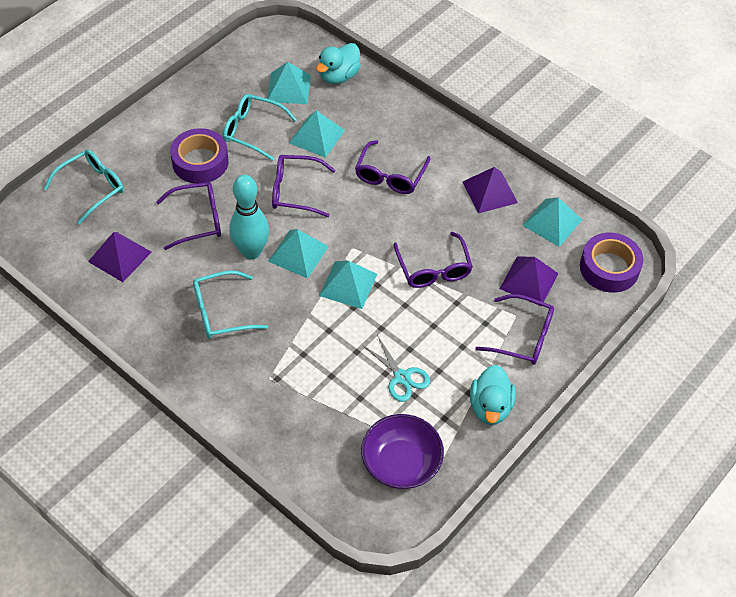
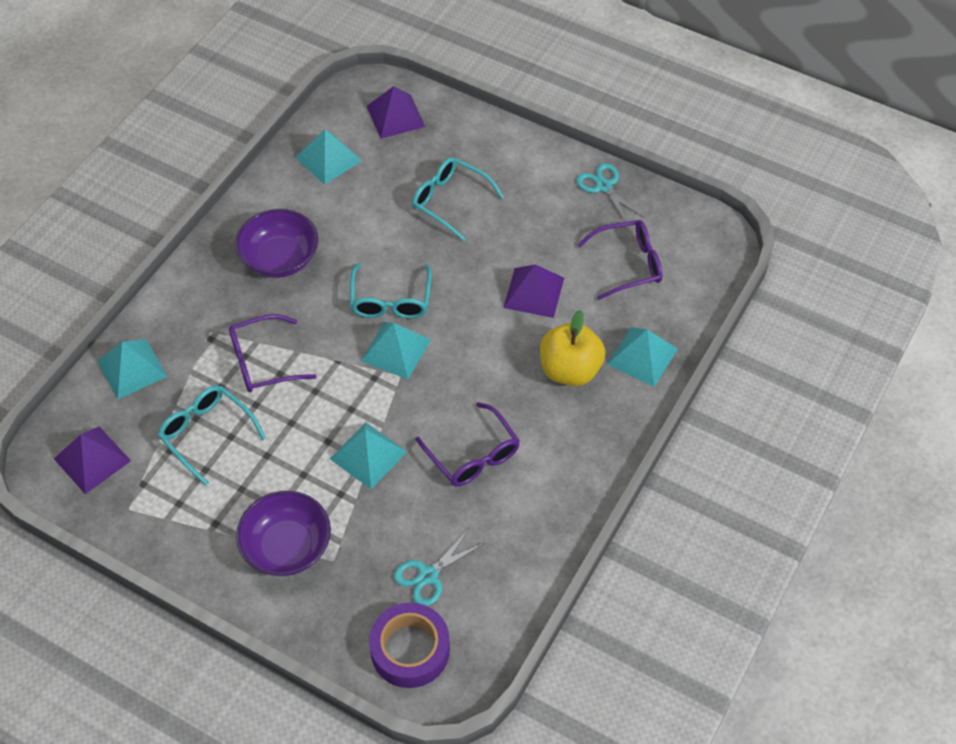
purple bowl: [361,414,444,489] = 1 -> [236,209,318,278] [236,491,331,576] = 2
purple glasses: [156,182,221,250] [272,155,335,217] [355,140,431,194] [393,232,473,288] [475,294,554,365] = 5 -> [229,314,317,392] [415,402,520,486] [577,220,662,300] = 3
purple tape: [170,128,229,184] [580,233,643,293] = 2 -> [369,603,450,688] = 1
turquoise bowling pin: [229,175,269,259] = 1 -> none = 0
turquoise duck: [316,43,361,84] [470,365,516,425] = 2 -> none = 0
turquoise scissors: [362,335,430,402] = 1 -> [394,529,485,606] [576,163,644,222] = 2
yellow apple: none = 0 -> [540,310,606,386] = 1

